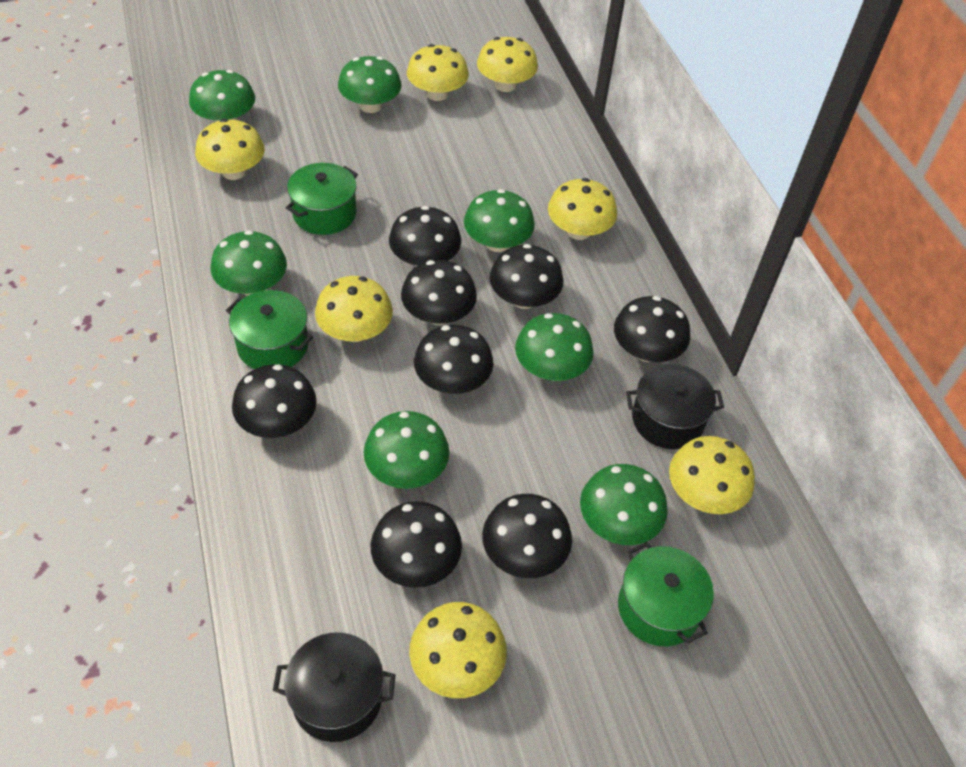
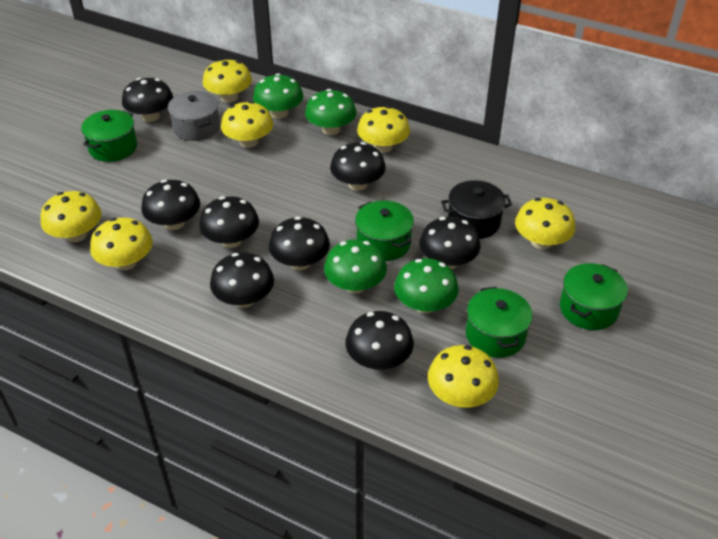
black pot: [273,632,396,742] [626,364,724,449] = 2 -> [441,180,512,239] = 1
green mushroom: [189,70,255,122] [211,230,287,296] [338,56,401,113] [364,411,449,489] [464,189,535,252] [515,313,593,381] [580,464,668,545] = 7 -> [253,73,303,119] [305,89,357,135] [324,239,387,294] [394,258,459,314] = 4
green pot: [226,290,313,369] [286,163,358,235] [618,542,714,646] = 3 -> [81,110,137,162] [355,200,414,261] [466,287,533,358] [560,263,628,330] = 4
grey pot: none = 0 -> [168,91,220,141] = 1

